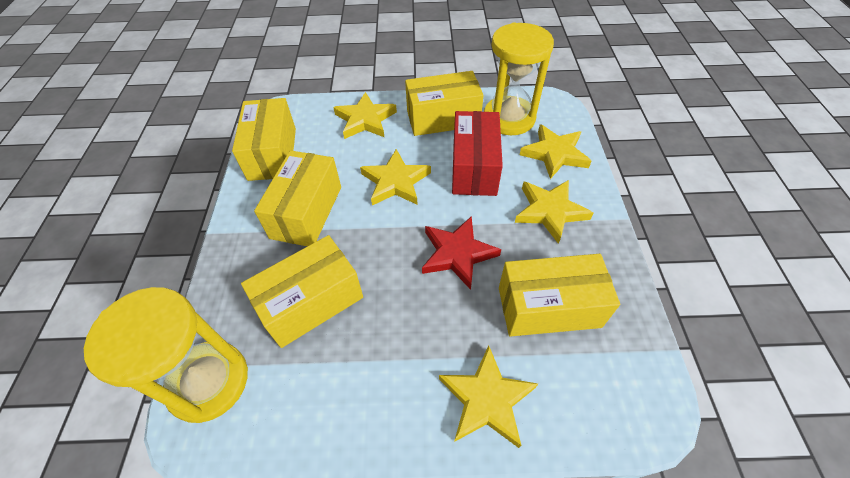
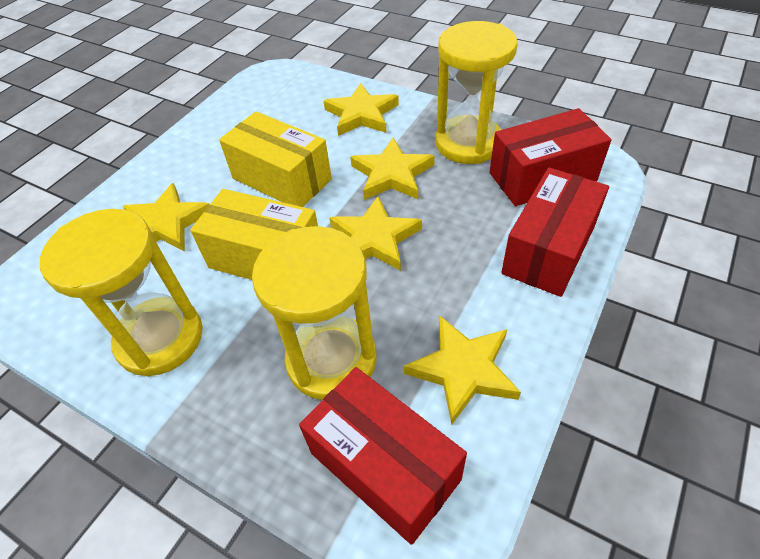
red box: [452,111,503,196] = 1 -> [299,367,467,545] [490,108,611,206] [501,167,609,297] = 3
red star: [422,216,501,290] = 1 -> none = 0
yellow box: [232,98,296,181] [241,235,363,348] [254,150,341,246] [405,71,484,136] [499,254,620,337] = 5 -> [190,189,318,280] [219,112,332,207] = 2
yellow hourglass: [84,287,248,423] [484,23,554,135] = 2 -> [40,209,203,377] [252,226,377,400] [435,21,517,164] = 3

